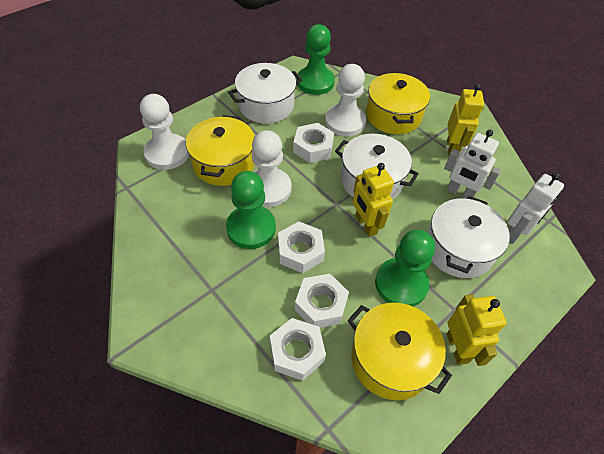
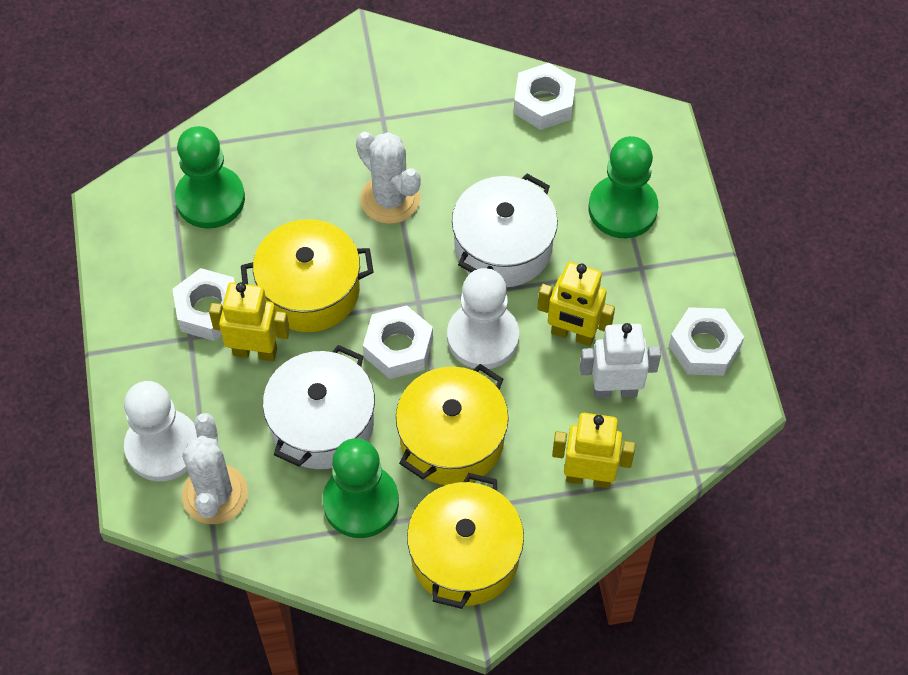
white cactus: none = 0 -> [182,413,248,524] [356,132,421,224] = 2
white pawn: [140,94,189,170] [252,130,291,207] [325,64,366,137] = 3 -> [124,381,197,481] [447,268,519,369] = 2
white pot: [228,63,302,124] [335,134,419,199] [427,196,510,278] = 3 -> [263,345,375,469] [452,174,558,287] = 2
white robot: [444,130,501,199] [507,173,564,244] = 2 -> [580,323,661,398] = 1

